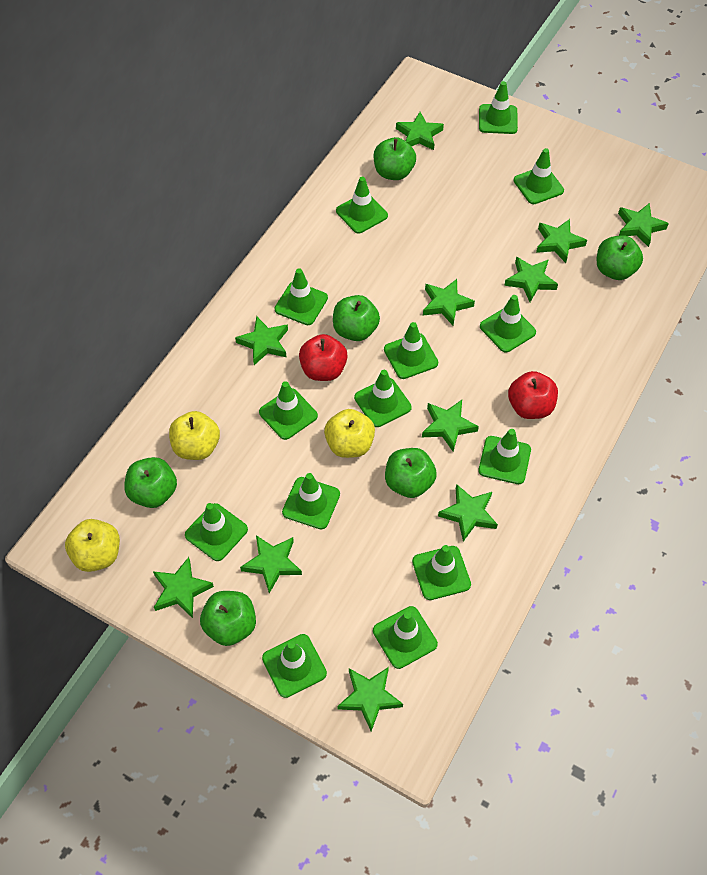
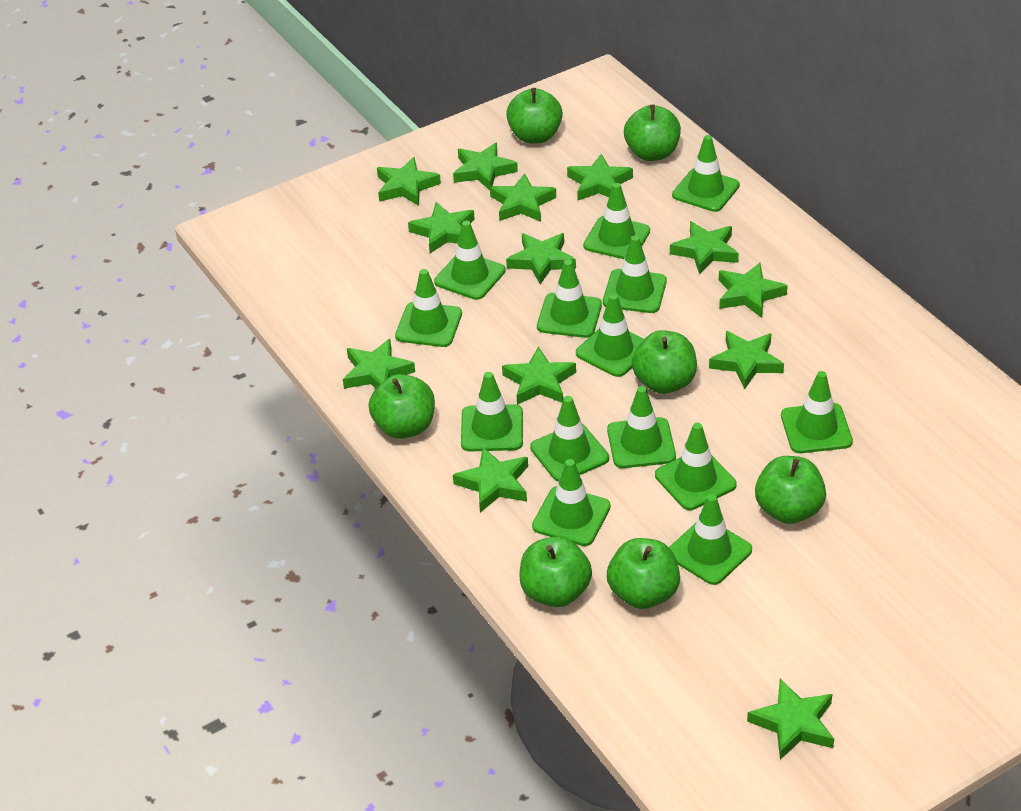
green apple: [124,457,177,508] [200,591,256,646] [333,295,380,341] [374,137,416,180] [385,448,437,498] [597,235,643,280] = 6 -> [369,374,435,439] [506,88,563,143] [519,536,592,607] [607,538,680,609] [624,105,681,161] [631,330,697,394] [755,456,826,524] = 7
green star: [153,557,214,618] [235,316,288,365] [240,535,302,593] [337,667,403,731] [396,112,444,150] [422,400,479,451] [423,279,475,325] [438,484,498,542] [504,257,558,302] [536,219,587,263] [618,203,669,247] = 11 -> [343,339,415,389] [377,157,441,206] [408,202,475,253] [453,143,518,190] [453,447,528,513] [490,173,556,222] [502,346,576,405] [506,233,576,284] [567,154,633,200] [670,221,739,274] [709,331,784,389] [719,263,788,318] [747,679,834,760] = 13
red apple: [299,334,348,381] [508,371,558,419] = 2 -> none = 0
yellow apple: [65,519,120,572] [169,411,220,460] [324,409,375,458] = 3 -> none = 0

